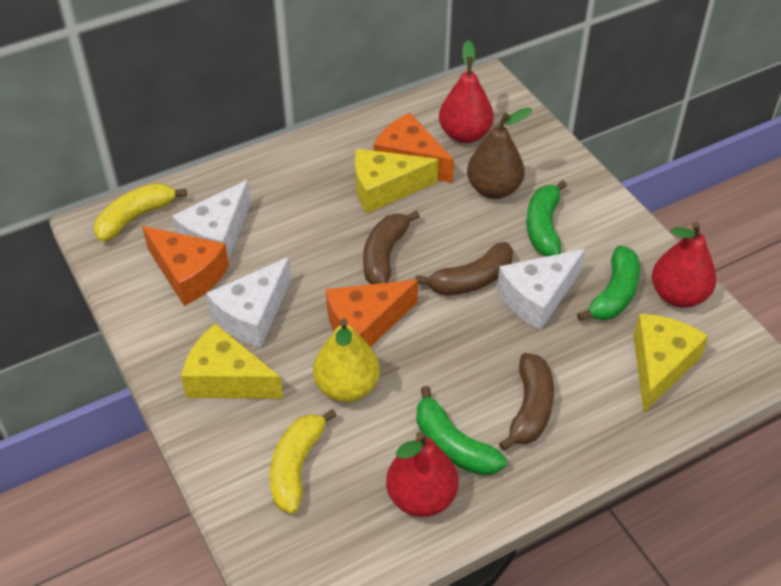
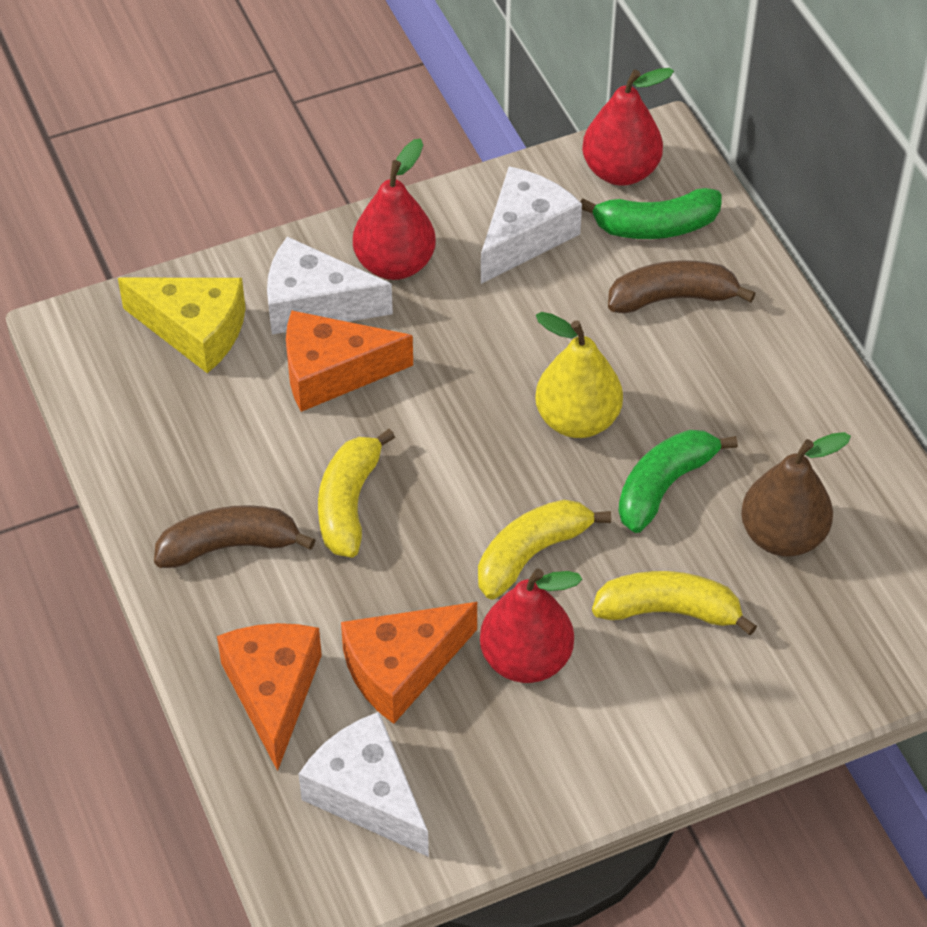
brown banana: [363,210,420,284] [415,242,513,296] [499,353,554,451] = 3 -> [154,505,316,568] [608,260,756,313] = 2
green banana: [416,386,507,476] [526,180,567,256] [577,246,640,321] = 3 -> [580,188,721,239] [618,430,738,533] = 2
yellow banana: [94,183,187,242] [270,409,337,514] = 2 -> [318,429,395,557] [478,500,611,599] [592,571,757,635] = 3
yellow cheese: [181,323,283,399] [355,149,439,214] [633,314,708,412] = 3 -> [118,278,246,373] = 1

